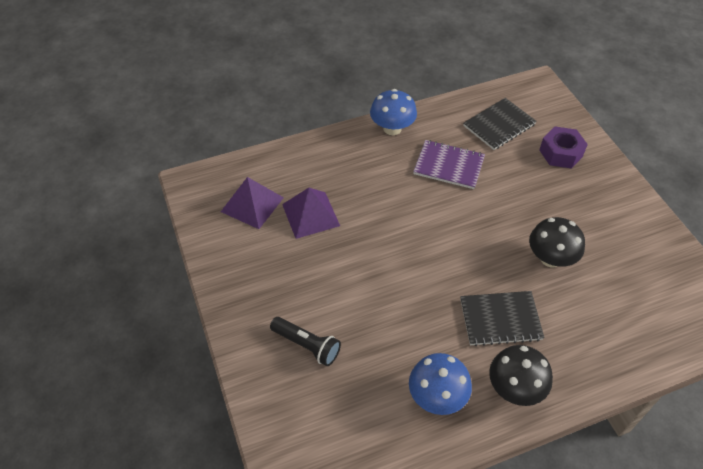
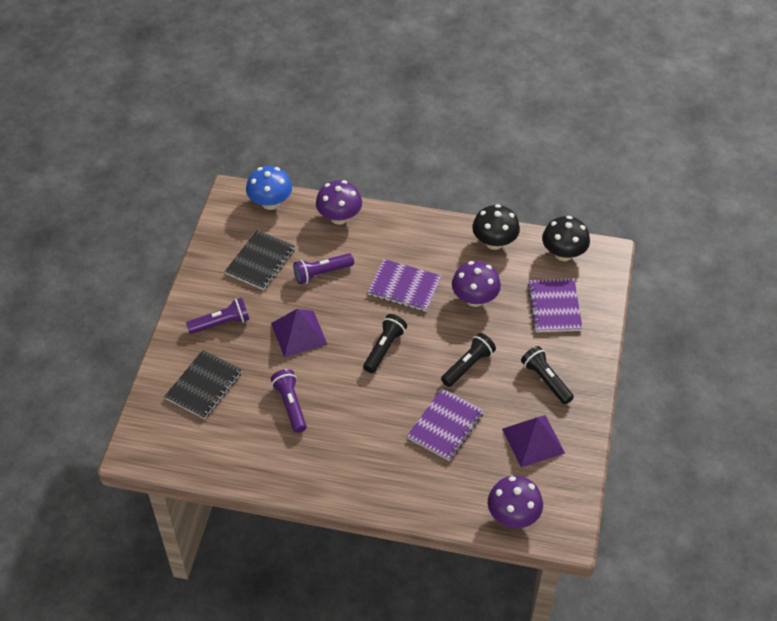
black flashlight: [270,317,341,366] = 1 -> [363,314,407,373] [441,333,496,387] [521,346,574,404] = 3
blue mushroom: [370,89,417,135] [409,353,472,415] = 2 -> [246,166,292,210] = 1
purple flashlight: none = 0 -> [186,298,250,334] [271,369,307,433] [293,253,354,284] = 3
purple mushroom: none = 0 -> [316,180,362,225] [452,261,501,307] [488,476,543,528] = 3
purple notebook: [413,140,485,189] = 1 -> [368,259,442,312] [407,388,484,461] [528,279,583,332] = 3
purple nut: [540,126,588,169] = 1 -> none = 0

